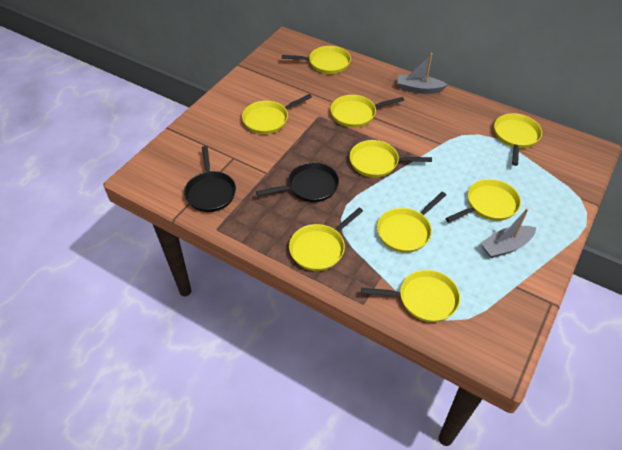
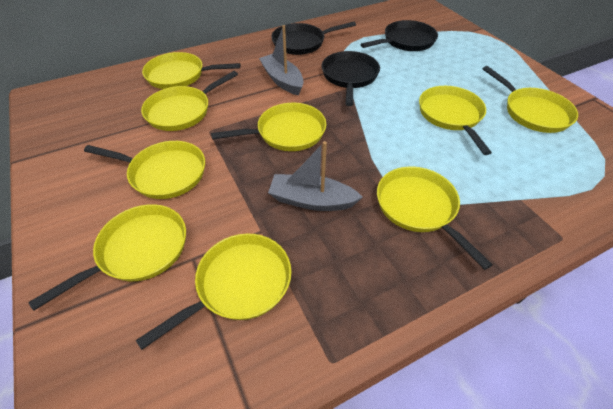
black pan: [184,146,236,212] [256,162,339,202] = 2 -> [271,22,356,55] [322,51,380,106] [361,20,438,51] = 3

